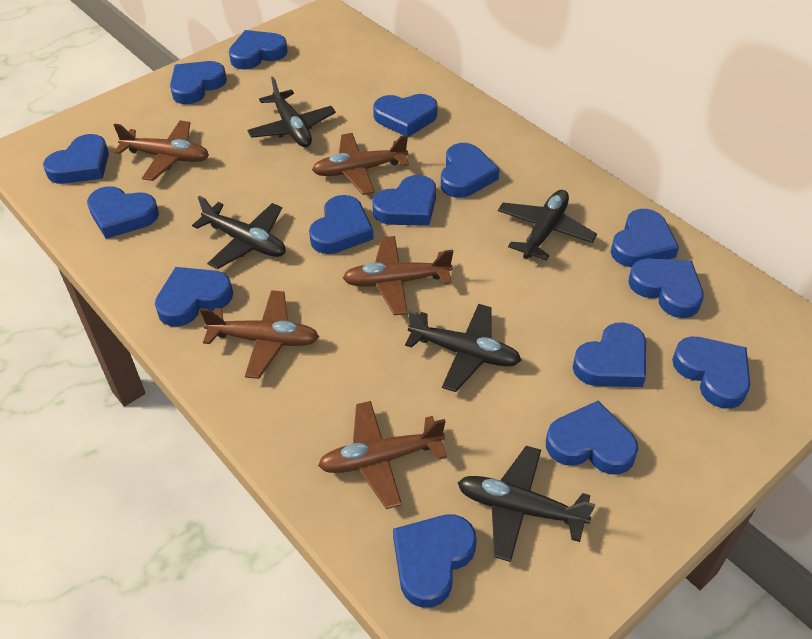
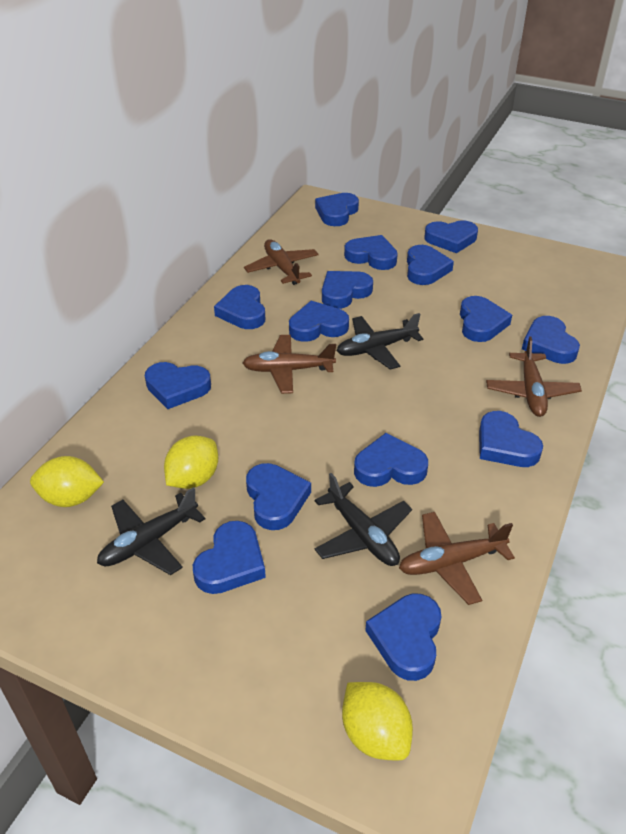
black plane: [192,196,286,269] [247,77,336,147] [405,304,522,392] [458,446,595,562] [498,190,597,261] = 5 -> [97,487,205,575] [315,473,412,566] [337,313,423,370] = 3
brown plane: [114,120,209,181] [200,290,319,379] [312,133,409,195] [318,401,447,509] [343,236,453,315] = 5 -> [243,335,336,394] [244,239,319,285] [399,512,515,605] [486,336,582,417] = 4
yellow lemon: none = 0 -> [30,456,104,507] [164,436,218,489] [342,682,413,760] = 3

